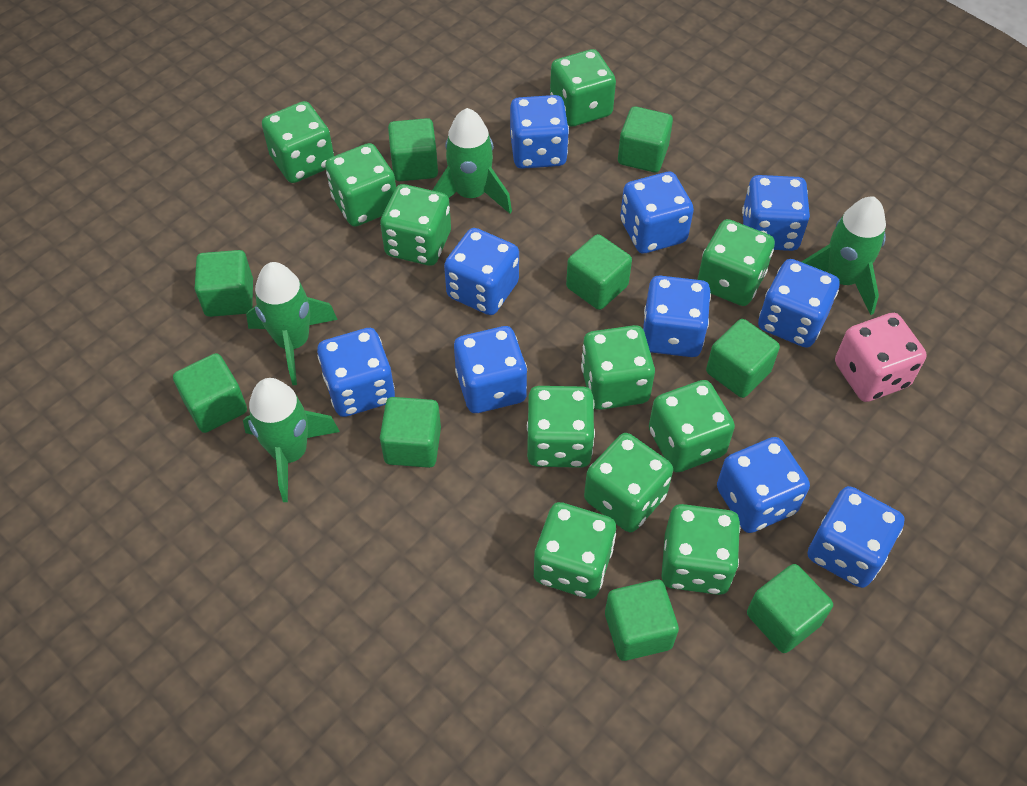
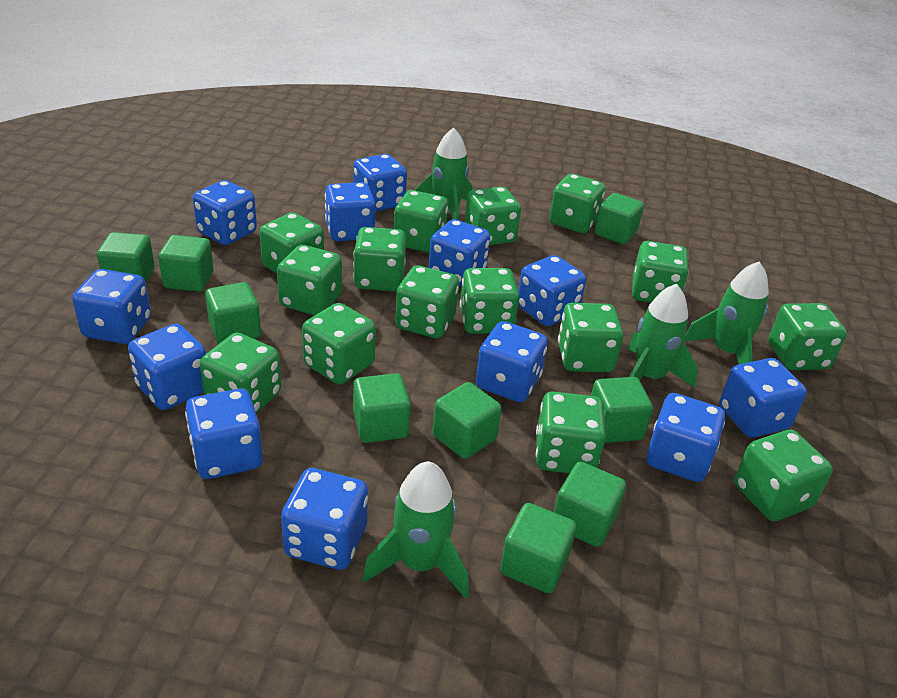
blue dice: [317,328,395,417] [444,228,519,315] [454,326,527,413] [510,95,569,169] [620,172,694,253] [643,276,711,357] [717,437,810,533] [742,175,810,251] [758,259,840,348] [808,486,905,588] = 10 -> [72,269,151,344] [128,324,206,410] [185,388,263,479] [193,180,257,245] [281,468,368,570] [325,182,376,241] [353,154,407,212] [429,219,490,286] [476,321,548,402] [518,255,586,326] [646,393,725,482] [719,358,807,438] = 12
green dice: [262,101,334,183] [325,143,396,227] [380,184,451,266] [527,386,595,468] [534,502,616,599] [550,49,616,127] [581,325,655,410] [584,433,673,532] [649,380,735,472] [661,504,740,595] [697,219,775,306] = 11 -> [200,333,281,413] [260,212,324,273] [277,245,342,316] [302,303,376,385] [353,227,406,291] [394,190,448,253] [395,266,459,338] [460,268,519,334] [465,187,521,245] [536,391,606,473] [549,174,605,233] [558,303,624,372] [632,241,689,303] [734,430,833,521] [768,303,847,370] = 15
pink dice: [835,313,927,402] = 1 -> none = 0

